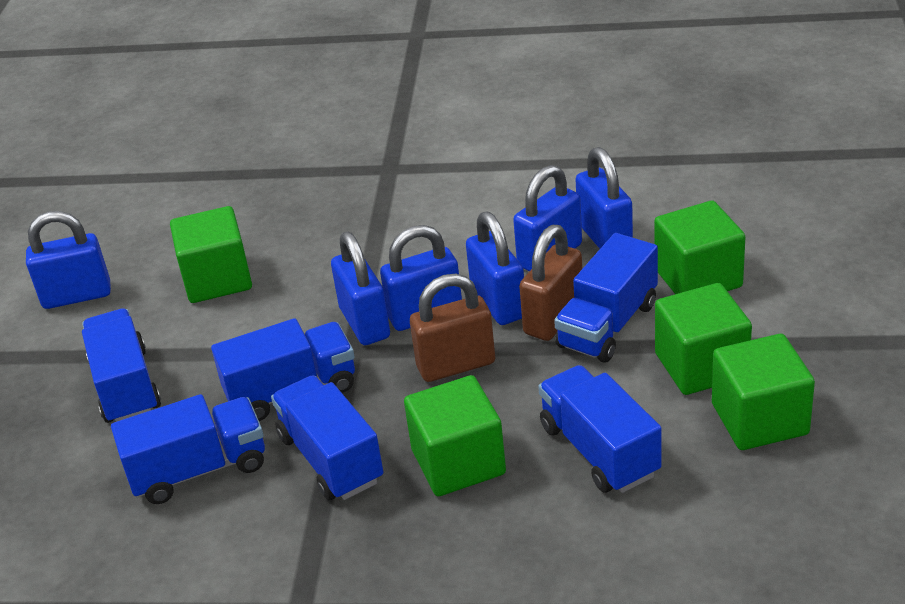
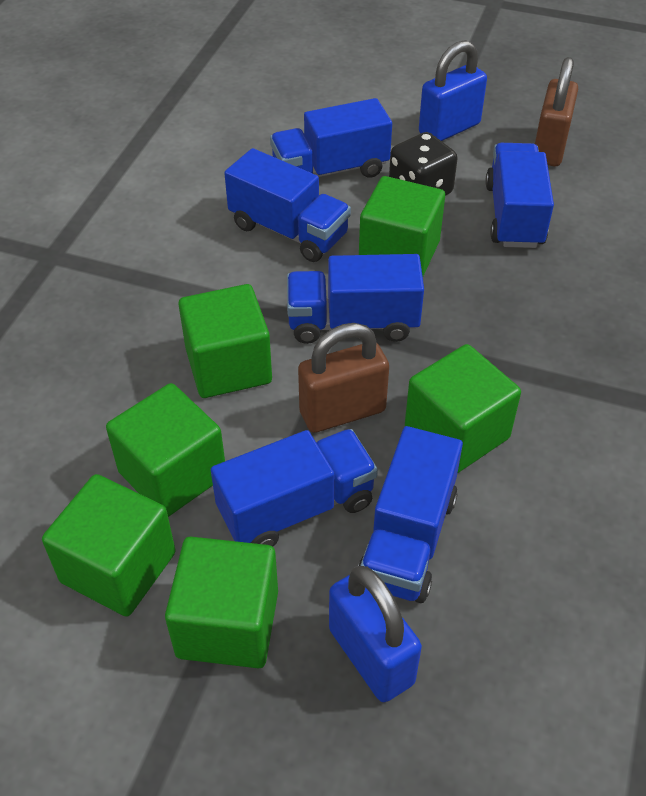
black dice: none = 0 -> [389,132,458,196] = 1
blue padlock: [26,211,111,309] [331,232,390,345] [380,225,462,331] [466,211,524,325] [513,165,582,271] [576,147,633,249] = 6 -> [329,566,422,702] [419,40,487,141] = 2
green cube: [170,206,252,303] [404,375,506,496] [654,201,745,294] [655,283,752,395] [712,334,815,450] = 5 -> [42,474,176,617] [106,383,225,517] [165,537,278,668] [178,284,272,398] [359,176,445,276] [405,344,521,473] = 6

